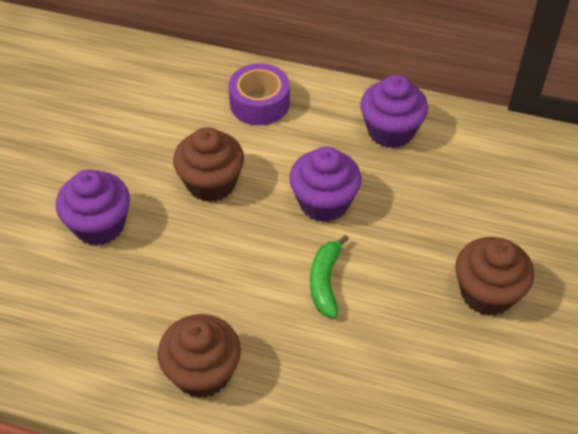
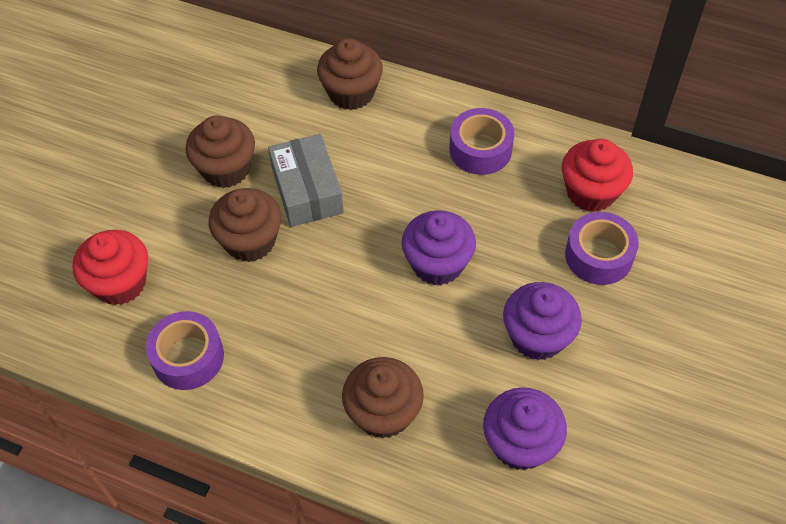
brown cupcake: [158,314,241,398] [173,127,244,202] [455,237,534,316] = 3 -> [185,115,255,188] [209,188,282,262] [317,38,383,110] [342,357,424,439] = 4
green banana: [310,235,349,318] = 1 -> none = 0
grey box: none = 0 -> [268,134,344,227] = 1
purple tape: [228,63,290,125] = 1 -> [146,311,224,390] [449,108,514,175] [565,212,639,285] = 3
red cupcake: none = 0 -> [72,230,148,305] [562,139,633,212] = 2

